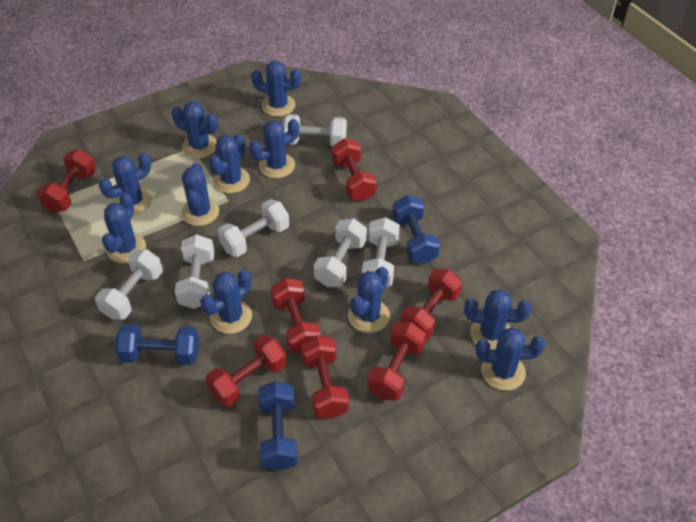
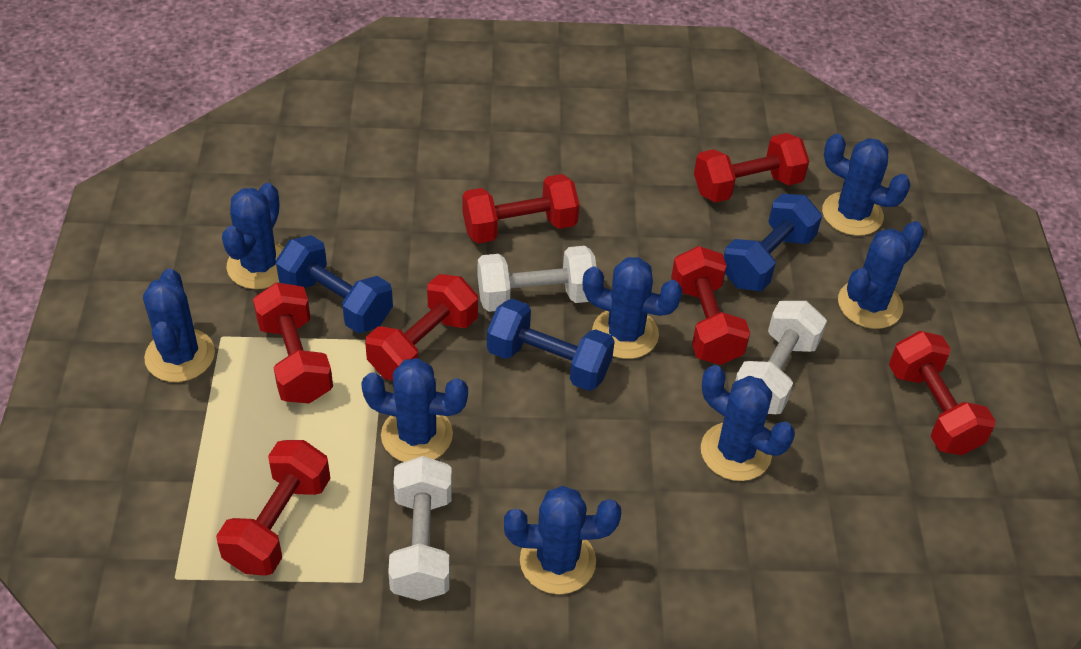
blue cactus: [99,153,152,215] [102,193,146,263] [172,101,218,158] [181,163,219,226] [200,269,252,334] [209,134,250,193] [249,119,299,178] [251,61,301,117] [348,267,390,333] [464,289,532,350] [476,327,546,391] = 11 -> [143,269,215,382] [222,183,284,289] [361,358,468,462] [504,486,621,594] [583,257,683,359] [701,365,795,481] [822,134,911,236] [838,221,924,329] = 8
white dumbbell: [95,249,163,320] [175,234,215,309] [218,199,289,257] [283,114,347,146] [314,219,367,287] [362,217,400,287] = 6 -> [388,456,452,601] [478,246,596,312] [735,301,827,414] = 3

